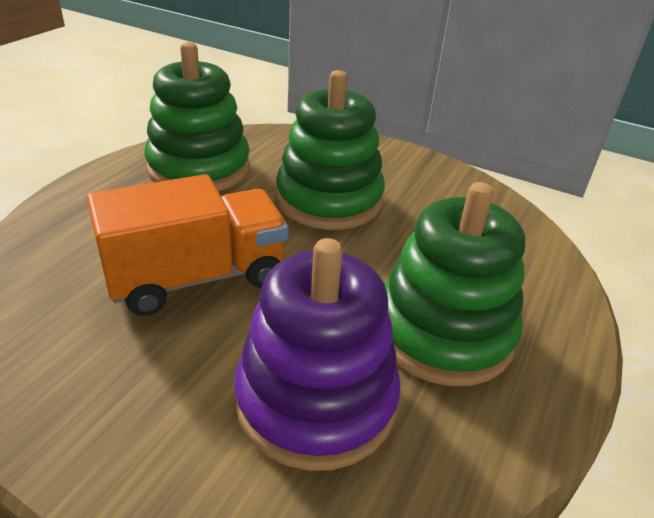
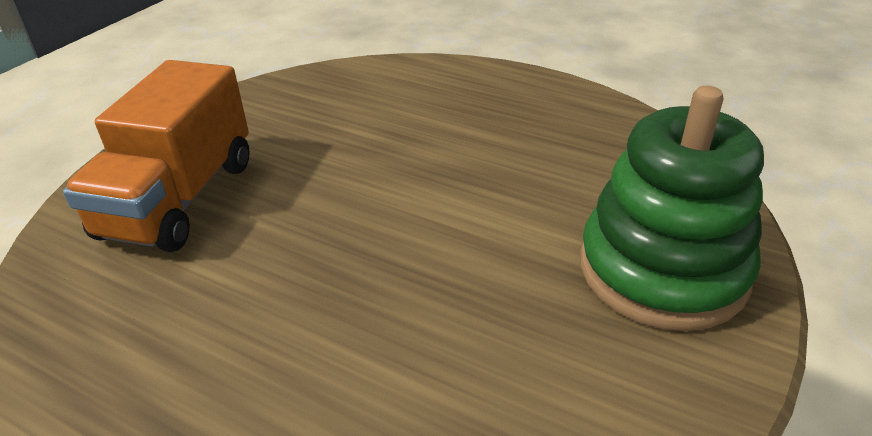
green stacking toy: [144,42,250,191] [276,70,385,230] [385,182,525,386] = 3 -> [580,86,764,331] = 1
purple stacking toy: [234,238,400,471] = 1 -> none = 0

